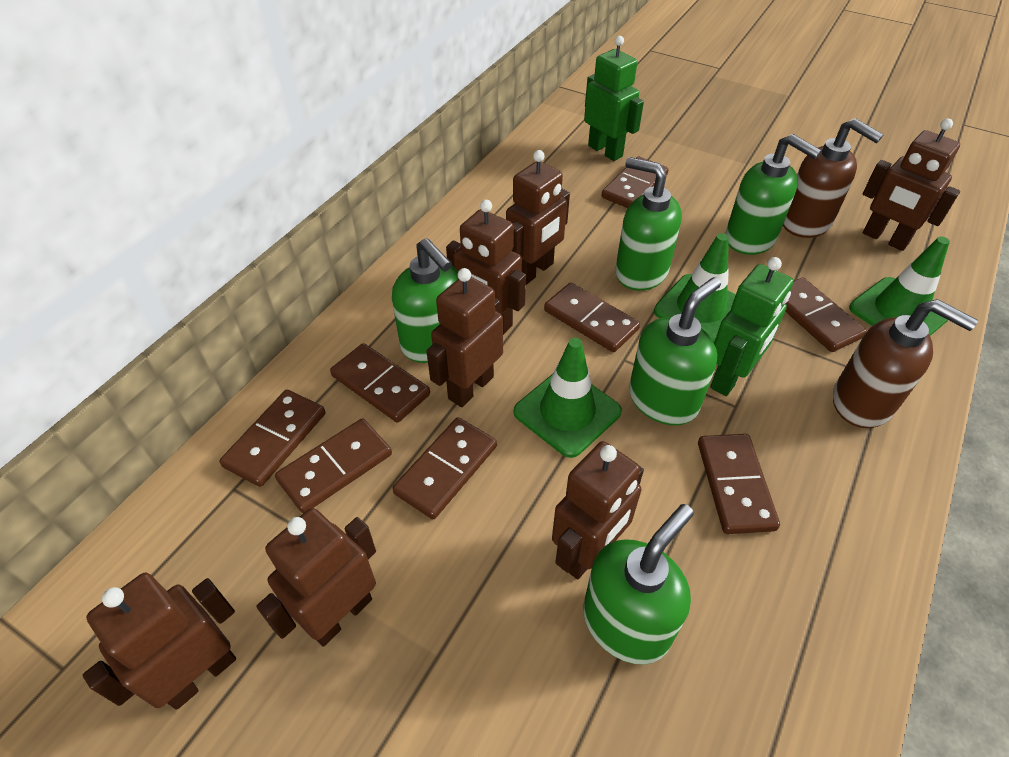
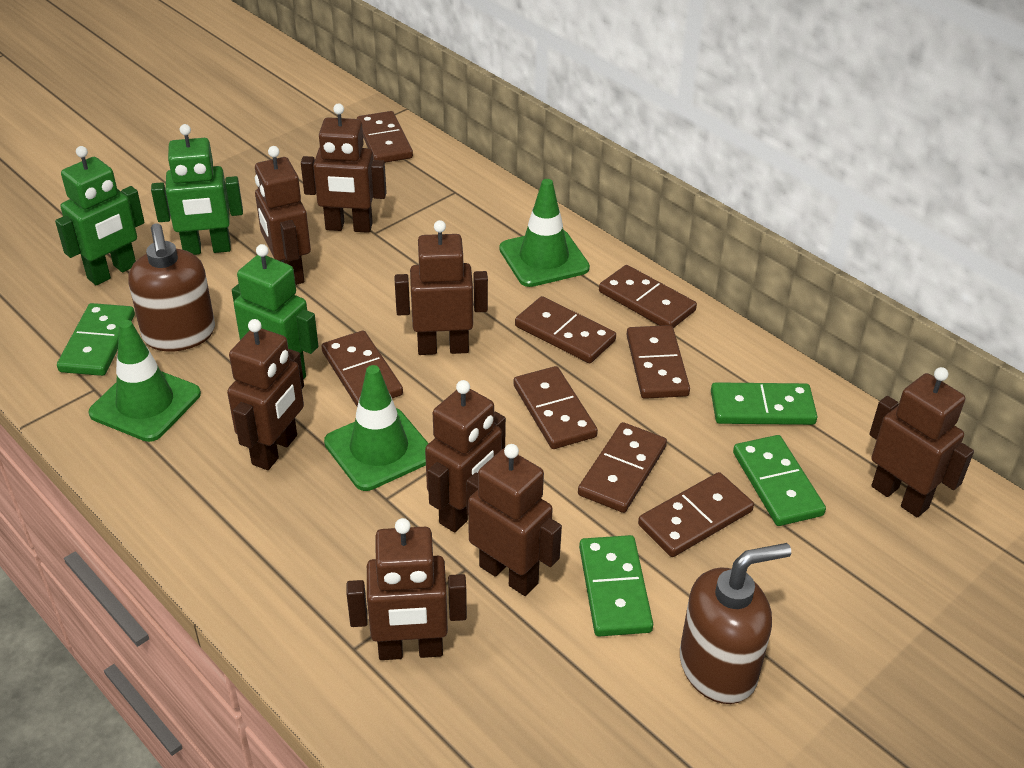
brown robot: [83,573,236,710] [257,508,376,647] [426,268,503,407] [446,200,526,335] [506,150,570,285] [552,441,644,579] [863,119,960,251] = 7 -> [227,319,304,470] [255,146,311,285] [301,103,387,233] [346,518,467,660] [395,220,488,355] [425,380,506,532] [466,444,562,596] [869,367,974,518] = 8
green domino: none = 0 -> [57,303,135,376] [579,535,653,637] [711,382,817,425] [733,435,826,526] = 4
green robot: [584,36,644,161] [710,257,794,396] = 2 -> [55,146,144,285] [151,124,243,255] [232,244,318,380] = 3
green soap dispenser: [392,238,459,363] [583,504,694,665] [615,157,682,291] [629,277,721,425] [726,134,821,255] = 5 -> none = 0

